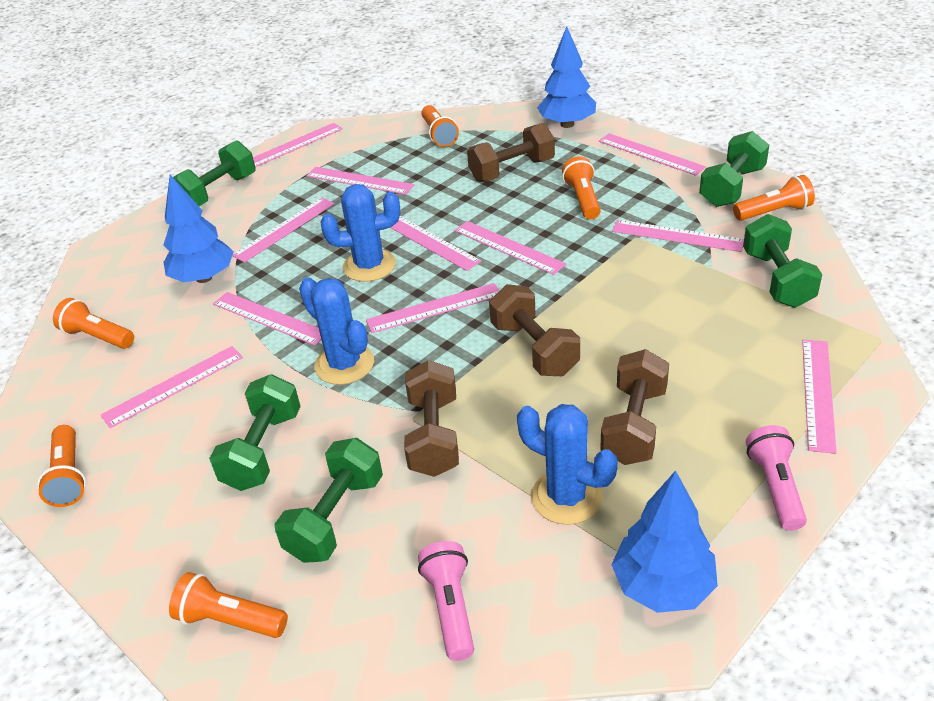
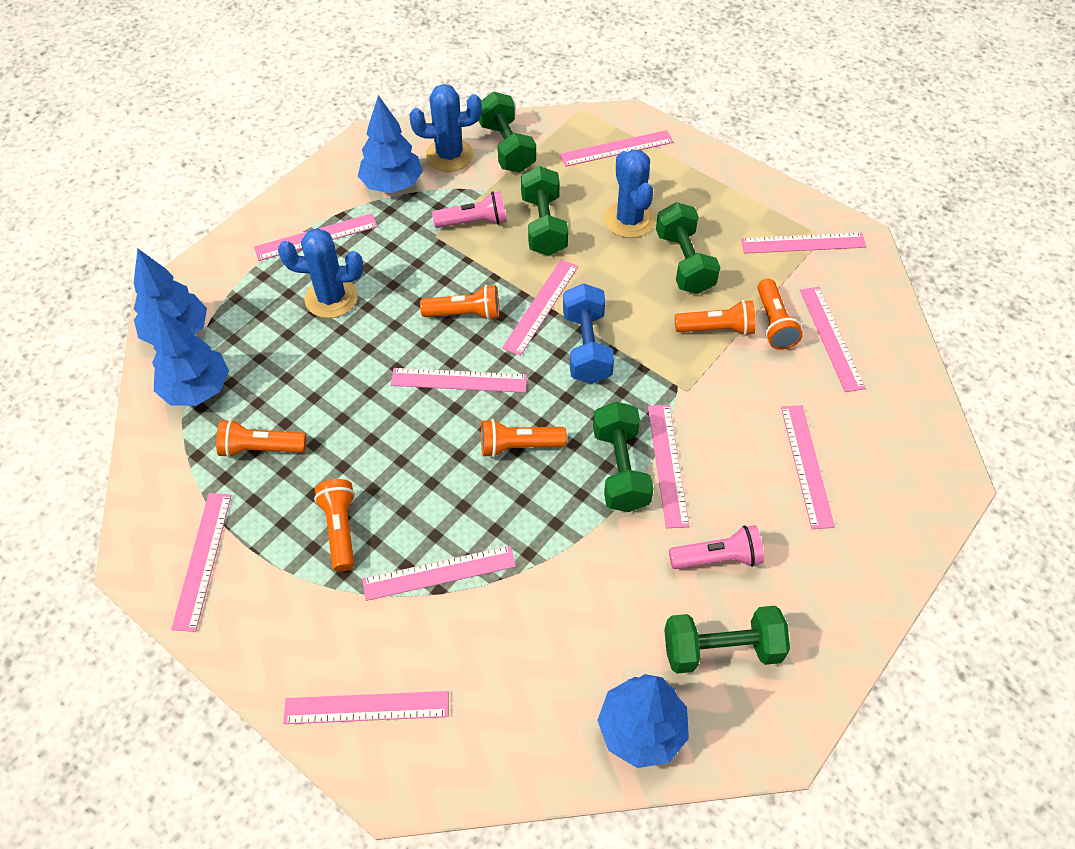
blue dumbbell: none = 0 -> [563,283,614,384] = 1
blue tree: [163,175,234,283] [537,26,596,128] [611,470,718,613] = 3 -> [134,249,207,345] [152,308,229,406] [358,95,423,193] [597,674,689,768] = 4
brown dumbbell: [404,360,459,477] [467,123,555,182] [489,284,580,376] [600,349,669,465] = 4 -> none = 0

